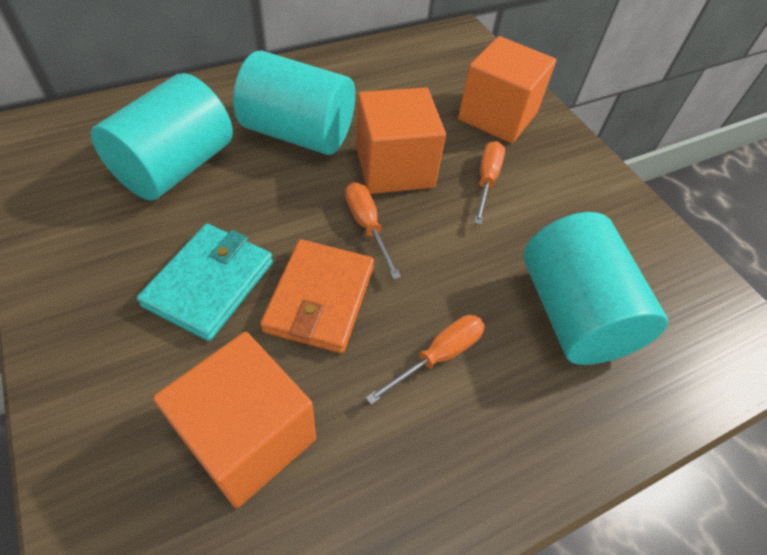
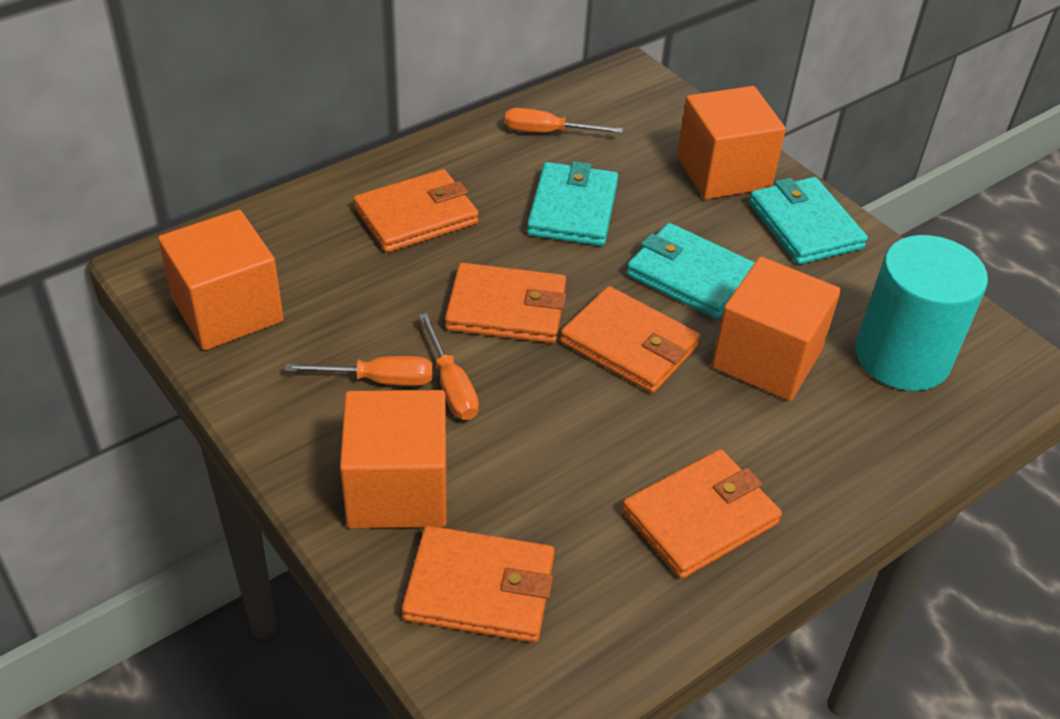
orange cube: [153,332,316,508] [356,88,446,194] [458,36,556,143] = 3 -> [158,210,284,350] [340,390,446,529] [677,86,786,199] [712,257,841,401] = 4
orange wallet: [260,239,374,353] = 1 -> [353,169,479,253] [402,526,555,643] [445,263,566,343] [560,286,700,393] [622,449,782,579] = 5
turquoise cylinder: [91,73,233,201] [233,51,355,155] [523,212,668,365] = 3 -> [855,235,988,391] = 1
turquoise wallet: [137,224,273,341] = 1 -> [527,161,618,246] [626,223,755,319] [749,177,868,265] = 3

